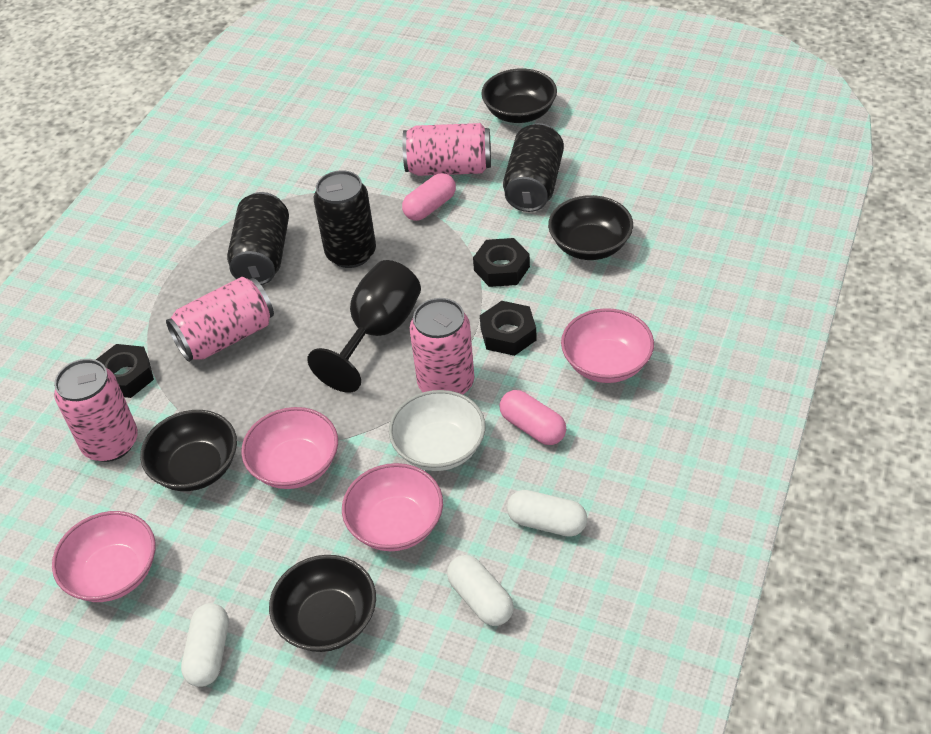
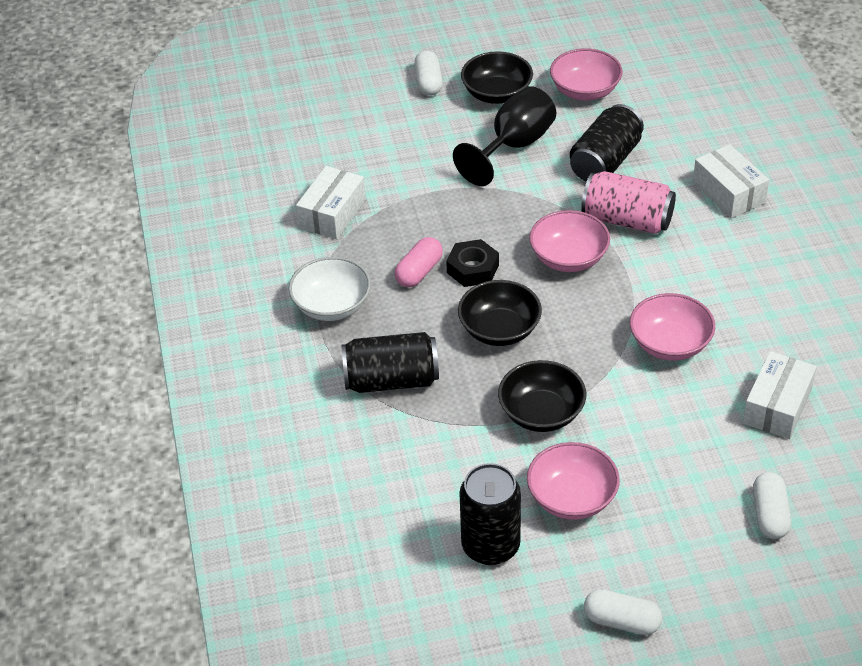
black bowl: [140,410,237,491] [269,555,376,652] [481,69,557,123] [548,195,633,260] = 4 -> [458,280,542,346] [461,51,533,104] [498,360,586,432] = 3
black nut: [96,344,154,398] [473,238,530,287] [480,301,537,356] = 3 -> [446,239,499,287] = 1
pink can: [54,359,138,462] [166,277,274,362] [402,123,491,176] [410,298,474,395] = 4 -> [581,171,676,234] = 1
pink capsule: [402,173,456,221] [500,390,566,445] = 2 -> [395,237,443,287] = 1
white box: none = 0 -> [296,166,366,239] [693,144,769,218] [743,351,817,439] = 3

